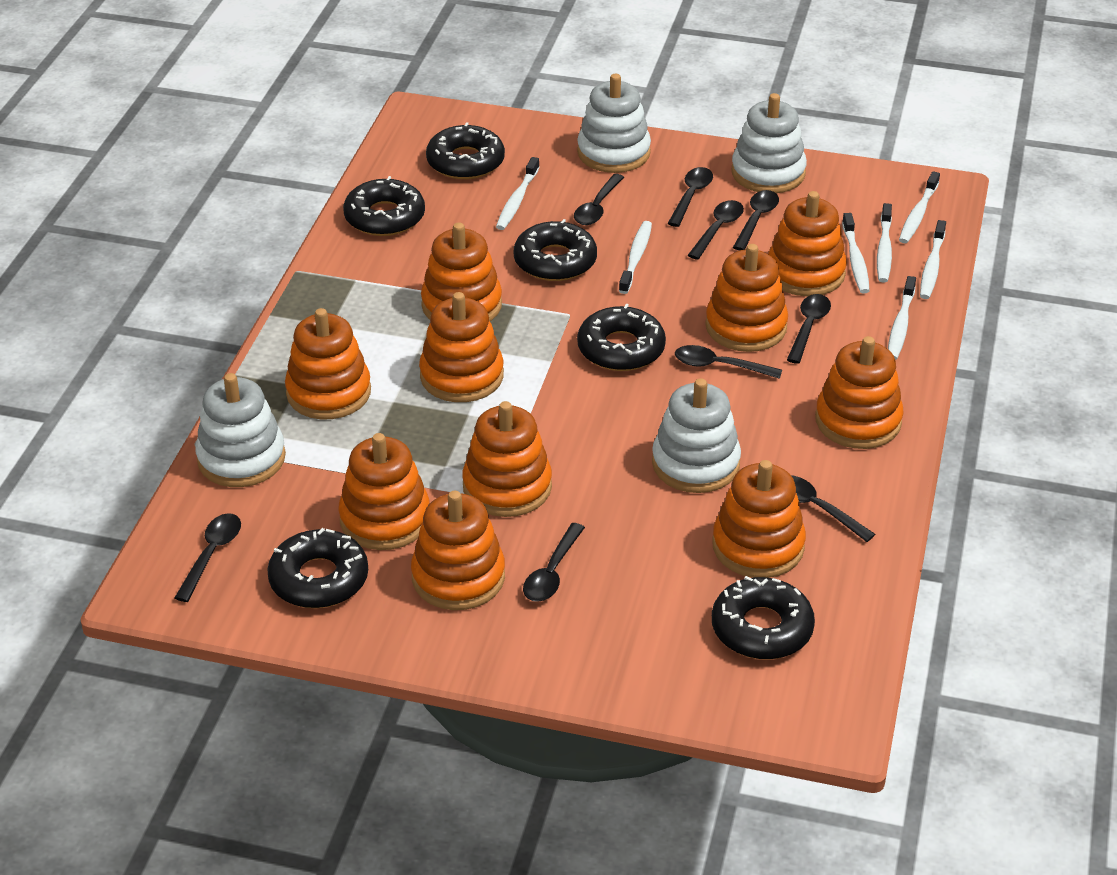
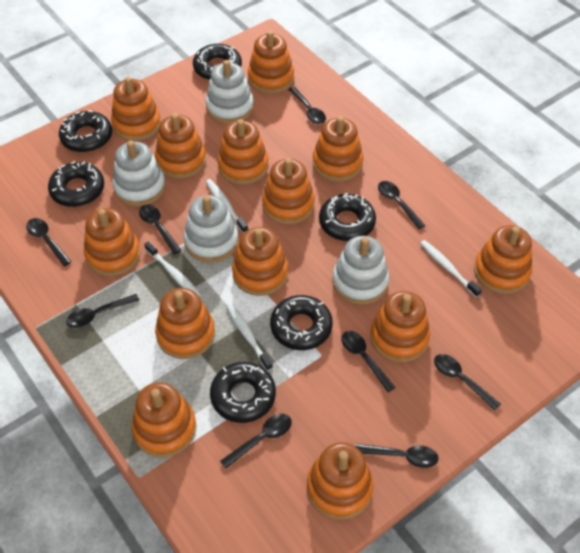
orange stacking toy: [285,308,371,419] [339,433,430,550] [411,491,505,610] [419,292,504,402] [421,222,502,321] [462,401,552,517] [705,244,788,352] [712,460,806,578] [768,191,847,296] [815,336,903,449] = 10 -> [84,208,141,276] [111,77,161,141] [131,382,196,457] [155,113,206,179] [155,288,215,359] [217,119,268,185] [232,227,288,296] [248,31,294,94] [262,158,315,225] [307,442,373,520] [312,116,363,182] [370,291,430,362] [474,225,532,294] = 13
white toothbrush: [496,157,540,230] [619,221,652,294] [842,213,870,293] [877,203,892,283] [888,276,916,360] [899,171,940,244] [920,220,946,299] = 7 -> [144,241,201,297] [206,179,248,233] [226,303,273,371] [420,240,482,297] = 4

